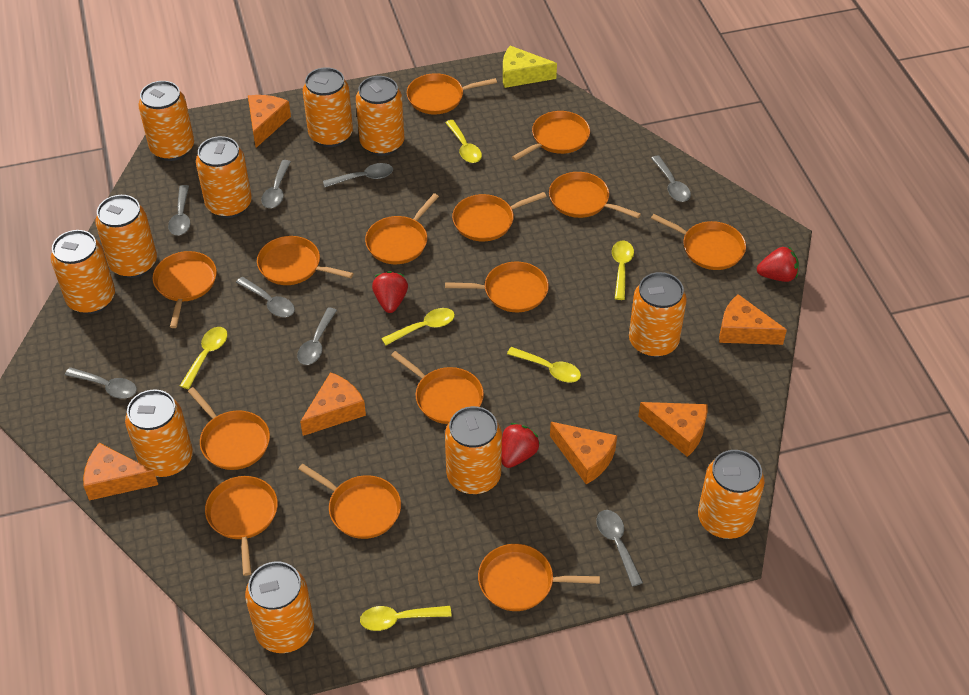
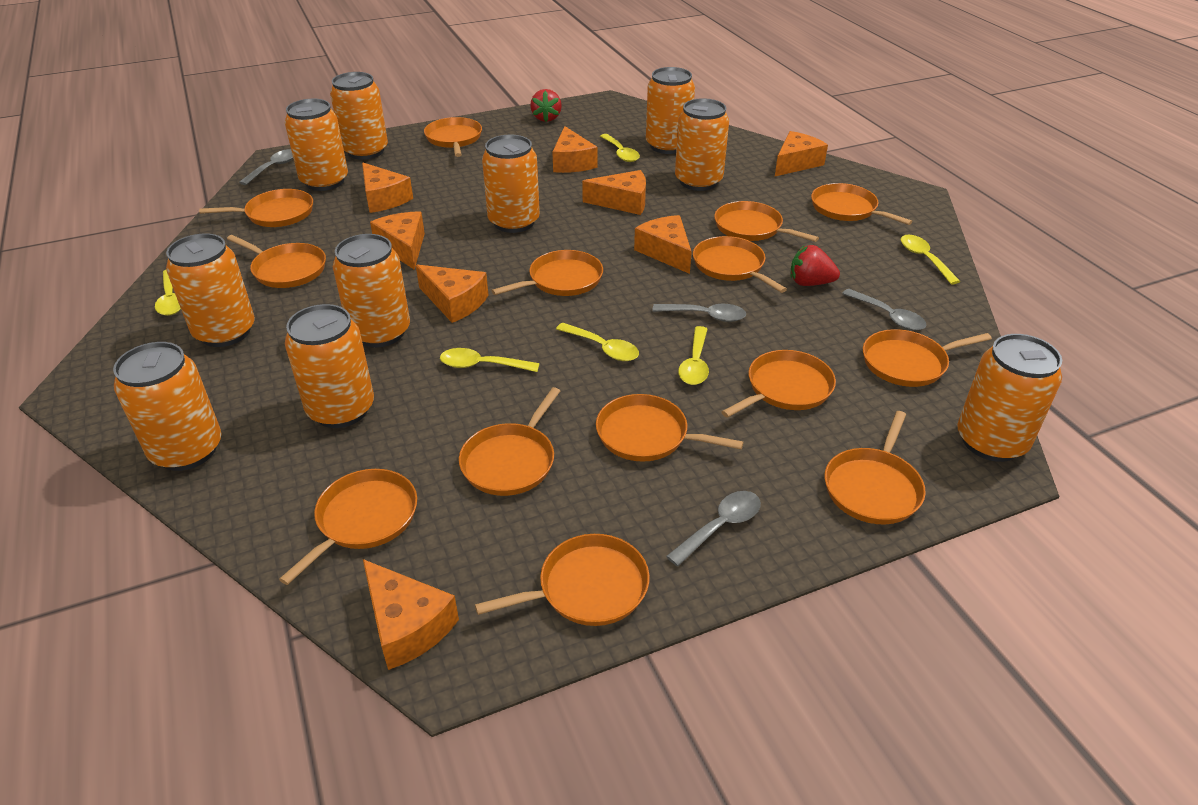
grey spoon: [65,367,137,399] [168,185,190,235] [236,277,295,317] [261,160,291,208] [297,308,337,365] [323,163,393,187] [596,510,643,587] [651,155,691,202] = 8 -> [239,149,293,185] [652,304,746,322] [666,491,761,566] [842,289,926,331] = 4
orange can: [51,230,115,314] [95,195,157,278] [125,389,193,477] [138,81,194,161] [196,136,252,218] [245,561,314,653] [303,67,353,147] [356,76,404,156] [445,406,502,495] [629,272,687,358] [698,450,765,539] = 11 -> [113,342,221,471] [166,233,255,347] [285,99,348,191] [285,304,374,428] [330,72,388,160] [333,234,410,347] [482,135,540,233] [646,67,695,154] [675,98,729,191] [957,334,1062,462] = 10
orange cheese: [83,443,158,501] [248,95,291,148] [300,372,366,436] [550,422,617,484] [638,402,708,457] [719,294,787,345] = 6 -> [362,162,413,213] [363,559,459,670] [370,211,425,270] [416,265,488,323] [552,126,598,173] [582,170,646,215] [634,215,692,274] [775,131,828,176] = 8
red strawberry: [372,271,408,313] [501,423,540,468] [757,246,799,282] = 3 -> [530,89,562,122] [791,245,840,286] = 2
yellow cheese: [503,46,557,88] = 1 -> none = 0

